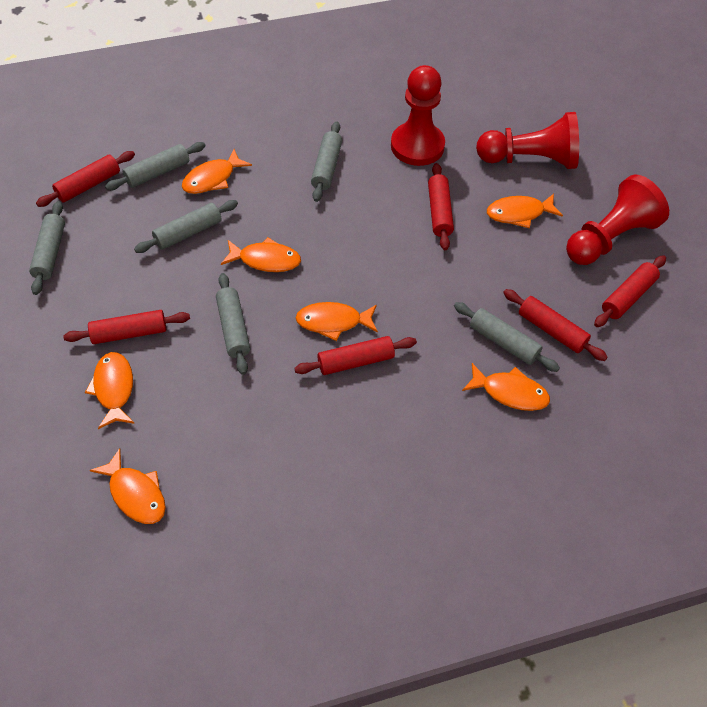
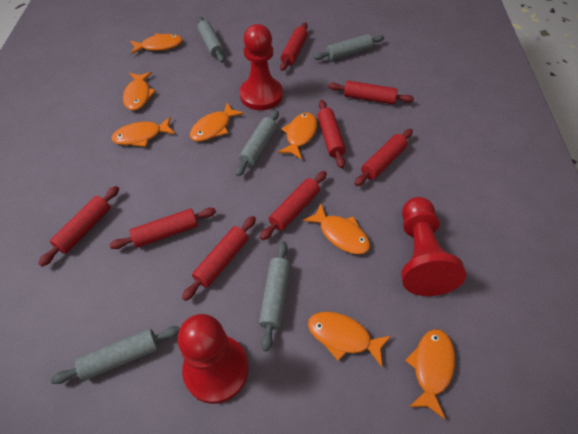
grey rolling pin: [29,201,65,295] [105,142,205,190] [134,200,238,253] [216,273,250,375] [311,122,342,202] [454,302,560,372] = 6 -> [51,326,180,384] [197,17,225,63] [236,110,279,176] [259,241,290,351] [314,34,384,61] = 5
orange fish: [85,352,135,429] [90,448,166,524] [182,149,252,194] [221,237,301,272] [295,302,378,341] [462,363,550,411] [487,194,563,228] = 7 -> [111,117,175,147] [123,72,156,110] [130,33,183,54] [190,103,244,141] [278,113,317,159] [303,203,370,254] [308,312,391,367] [405,329,455,419] = 8
red rolling pin: [36,151,135,207] [63,310,190,344] [294,336,417,375] [428,163,454,250] [503,289,608,361] [594,255,666,327] = 6 -> [38,186,119,267] [110,208,216,249] [182,216,256,301] [260,171,327,240] [280,22,308,71] [317,100,346,168] [328,81,414,104] [354,129,413,186] = 8

